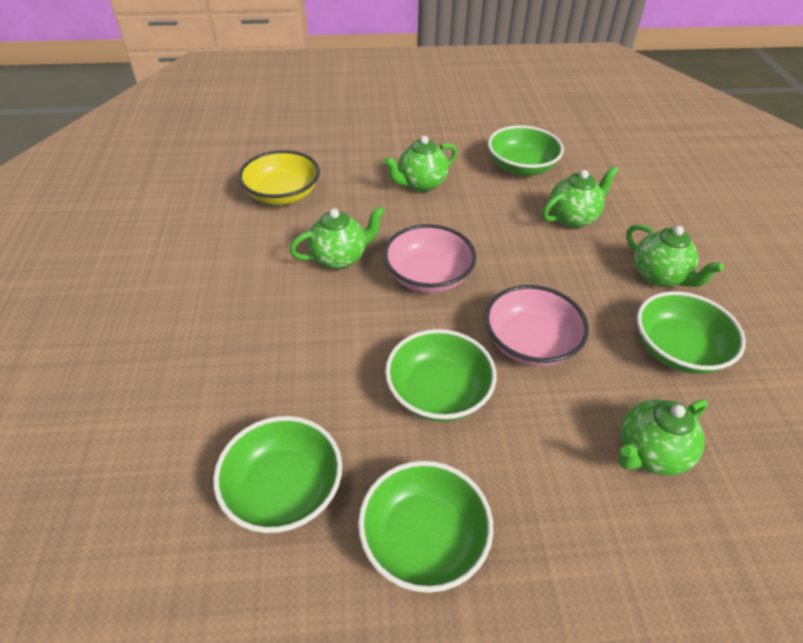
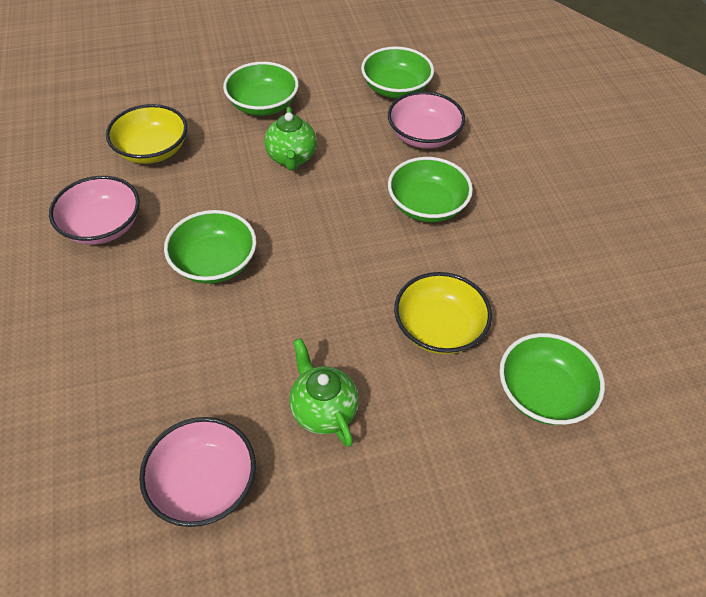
green teapot: [290,206,385,269] [384,136,457,192] [543,166,618,228] [618,399,708,476] [626,224,724,287] = 5 -> [264,107,317,171] [289,338,359,447] = 2
pink bowl: [383,224,476,293] [485,285,589,366] = 2 -> [49,176,140,245] [139,417,256,527] [388,91,465,149] = 3
yellow bowl: [238,150,320,205] = 1 -> [106,104,187,164] [394,272,492,355] = 2

